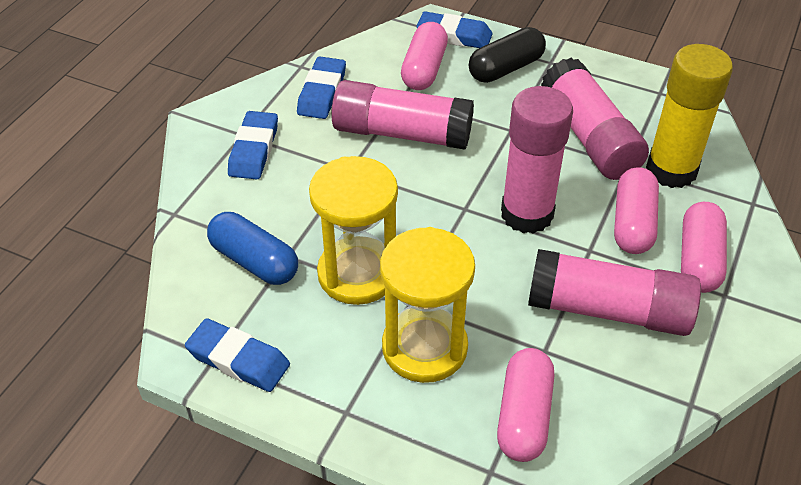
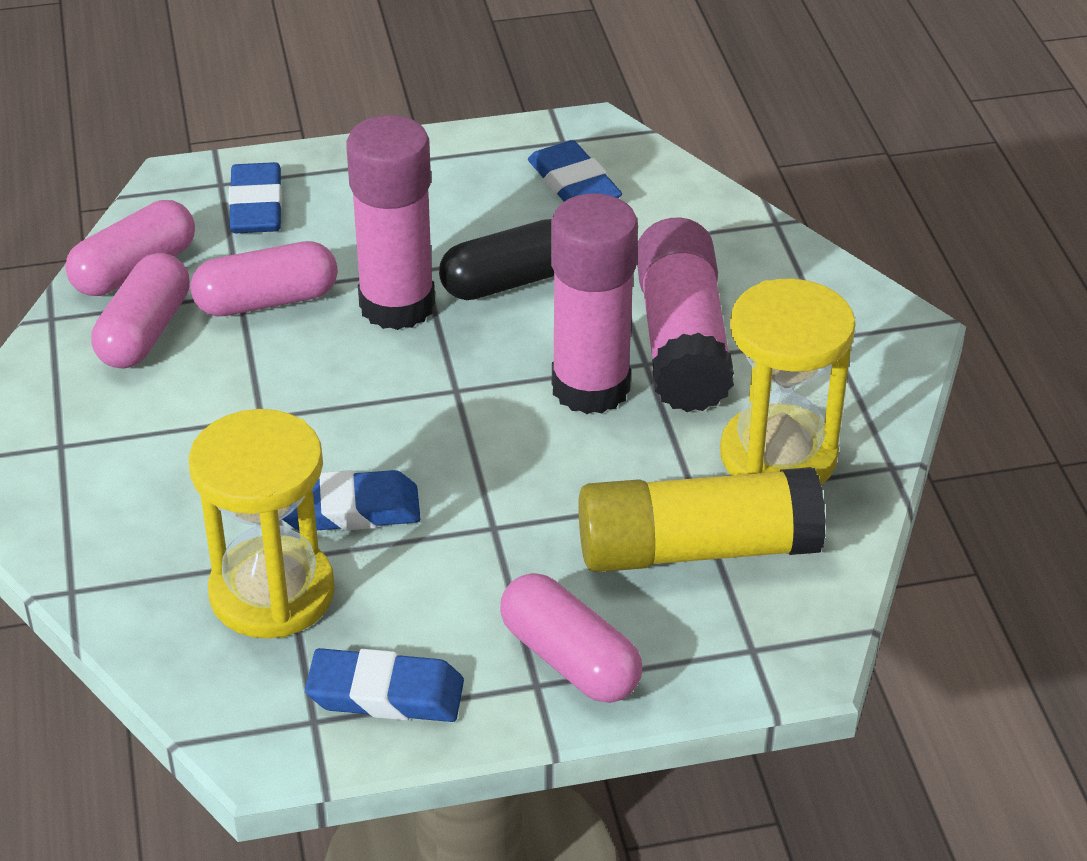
blue capsule: [207,212,298,285] = 1 -> none = 0
pink glue stick: [331,80,474,150] [501,86,573,234] [528,249,701,336] [541,58,649,180] = 4 -> [346,115,435,330] [551,194,638,414] [637,218,734,412] = 3

